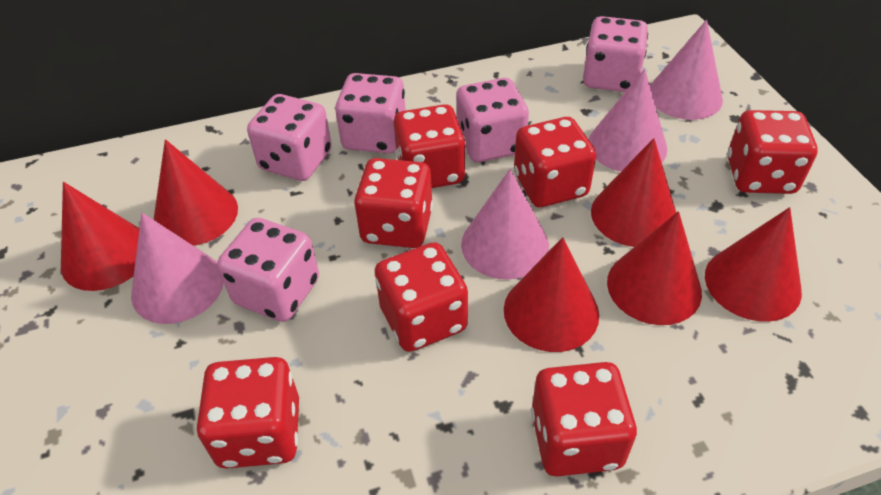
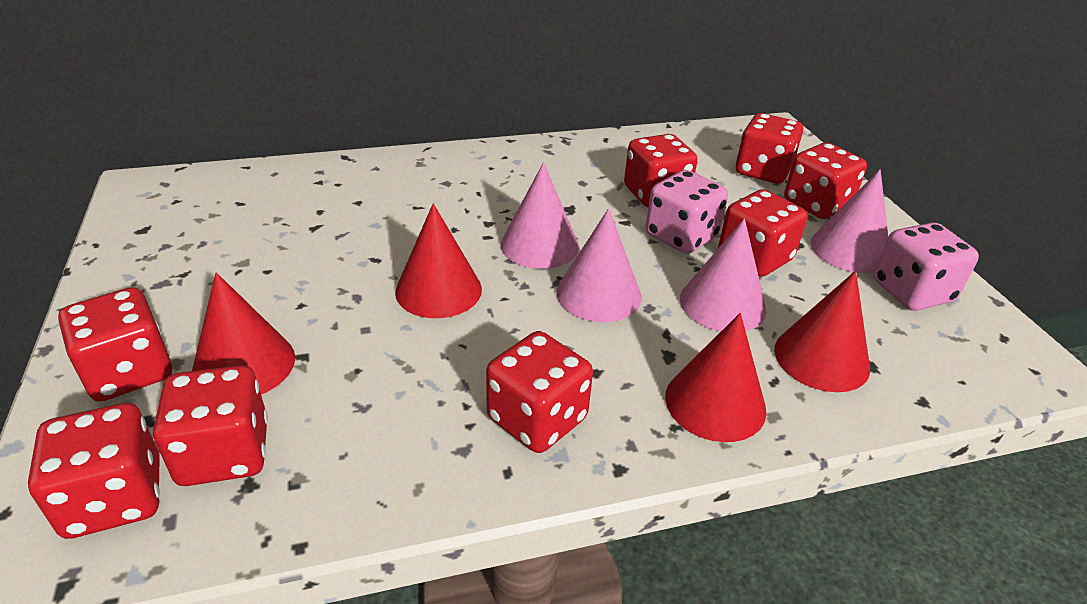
pink dice: [217,218,319,322] [247,94,332,181] [335,73,406,153] [457,78,529,162] [583,16,648,92] = 5 -> [646,170,728,254] [873,222,979,311] = 2
red cone: [61,182,140,291] [154,139,238,246] [504,237,599,352] [591,138,676,247] [607,211,702,325] [705,207,802,322] = 6 -> [192,272,295,395] [395,203,482,318] [665,313,766,442] [774,271,870,392] = 4
red dice: [197,357,299,469] [354,158,433,248] [375,242,468,352] [394,104,466,188] [514,117,596,207] [531,362,637,476] [728,110,818,194] = 7 -> [28,403,160,539] [58,287,172,402] [153,365,268,486] [486,331,593,453] [624,134,698,207] [718,189,807,277] [736,113,803,184] [784,143,867,219] = 8

